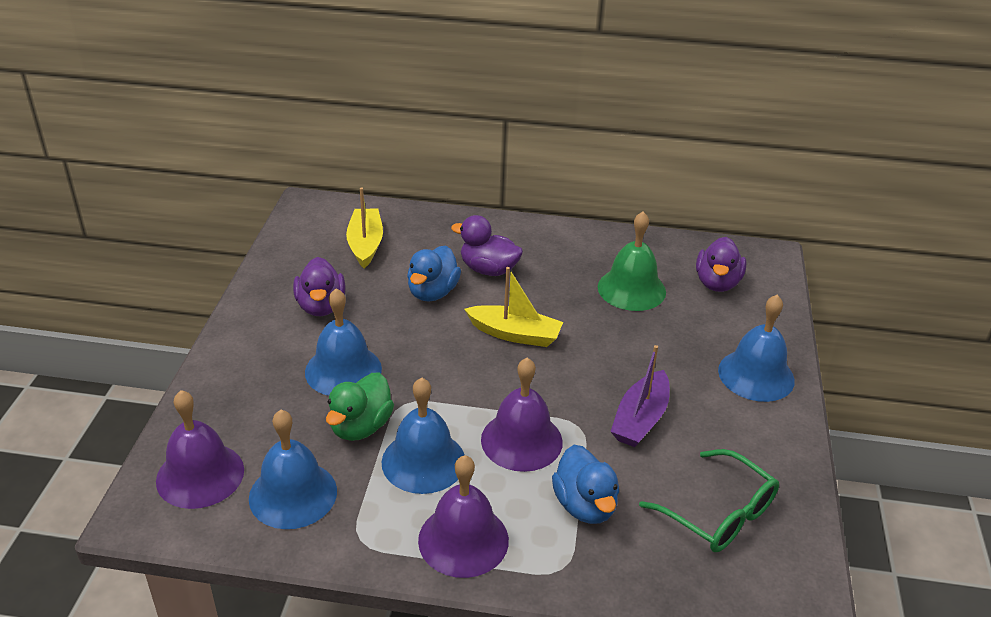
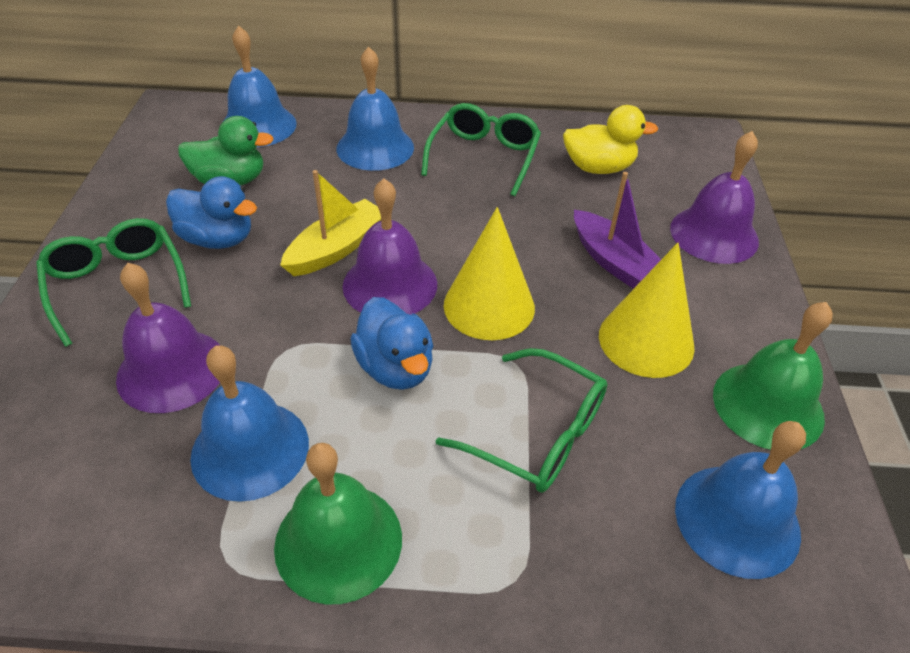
green bell: [598,212,666,311] = 1 -> [274,443,402,605] [713,302,833,450] = 2
green glasses: [639,449,779,552] = 1 -> [36,218,191,347] [421,103,541,196] [436,348,607,493] = 3
purple duck: [293,257,346,316] [451,215,523,276] [696,237,746,292] = 3 -> none = 0
yellow boat: [346,188,383,268] [464,267,563,347] = 2 -> [280,170,381,276] = 1
yellow cone: none = 0 -> [444,207,535,340] [599,243,695,378] = 2
yellow duck: none = 0 -> [563,105,658,174] = 1

